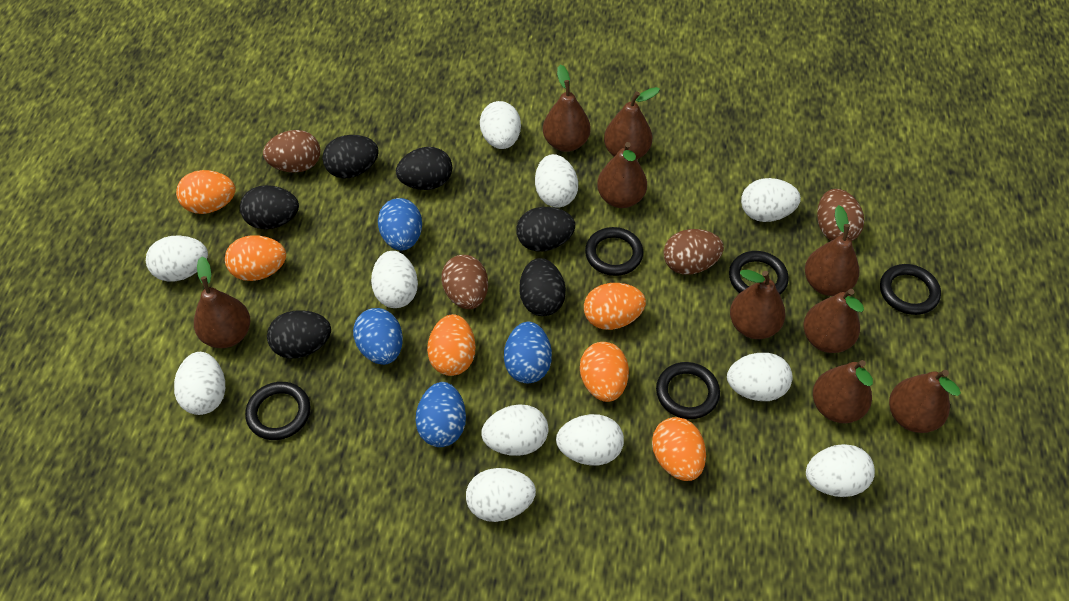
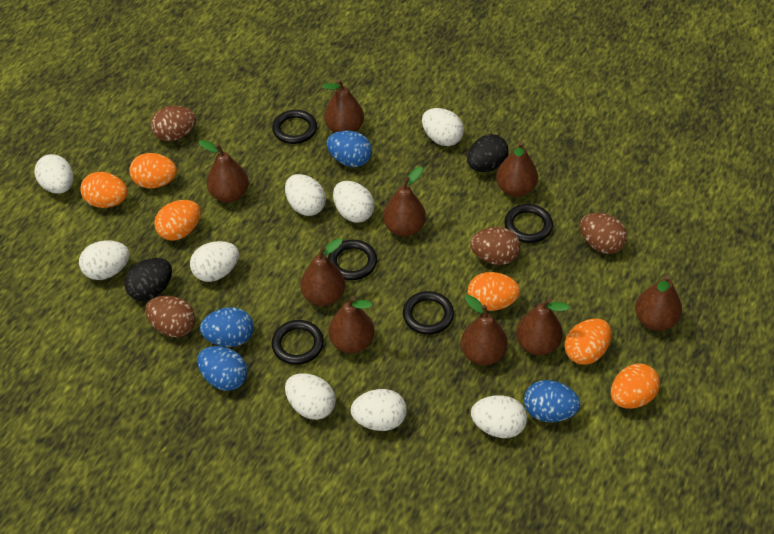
black egg: [240,185,299,229] [267,310,331,358] [322,135,379,179] [396,147,452,190] [516,207,575,252] [519,258,566,316] = 6 -> [124,258,172,301] [467,134,509,172] = 2
white egg: [146,236,208,281] [174,352,225,415] [371,251,418,308] [466,468,536,522] [480,101,521,149] [481,404,548,456] [535,154,578,208] [556,414,624,465] [727,353,793,401] [741,178,801,222] [806,444,875,497] = 11 -> [34,154,73,194] [79,241,130,280] [190,241,239,282] [285,174,326,216] [285,373,336,420] [333,181,375,223] [351,389,407,431] [422,108,464,146] [471,395,527,438] = 9

